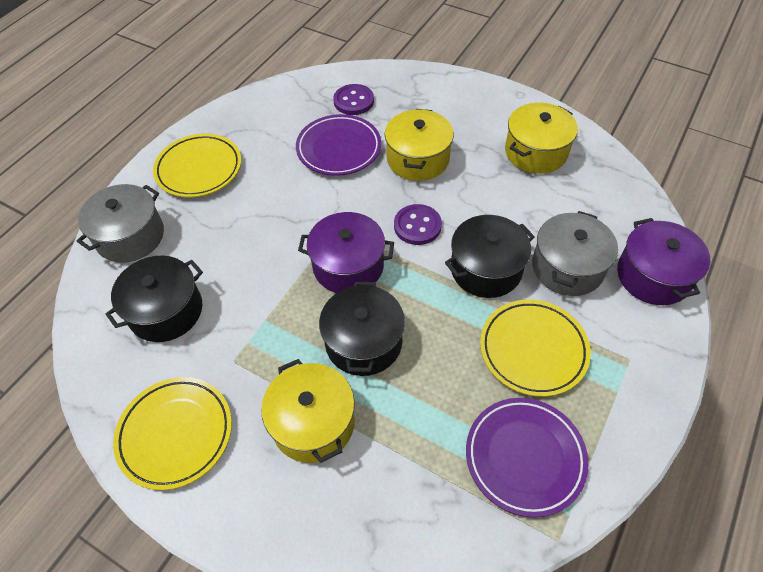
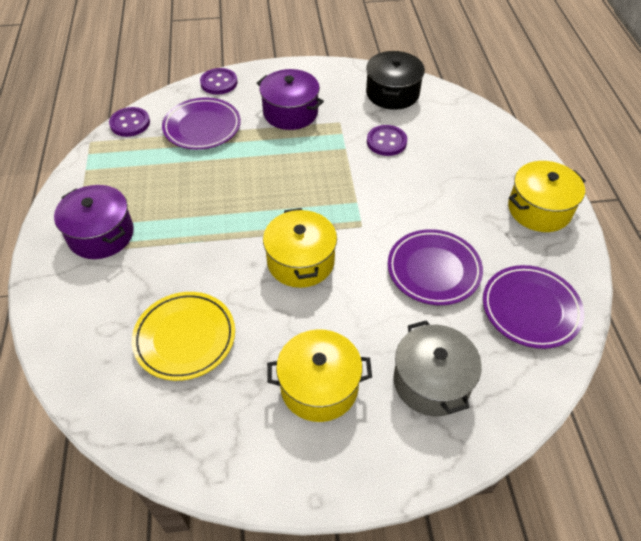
black pot: [105,256,203,342] [319,282,405,376] [445,215,535,298] = 3 -> [366,51,425,110] = 1
grey pot: [76,184,164,263] [532,211,618,296] = 2 -> [394,320,482,416] = 1
purple button: [333,84,374,115] [394,204,442,245] = 2 -> [109,107,150,137] [200,68,238,95] [367,125,407,156] = 3
purple plate: [296,114,381,176] [466,398,589,517] = 2 -> [162,98,241,150] [388,229,483,305] [483,265,584,349] = 3
yellow plate: [113,377,232,490] [153,134,241,198] [480,300,591,397] = 3 -> [132,292,235,381] = 1

